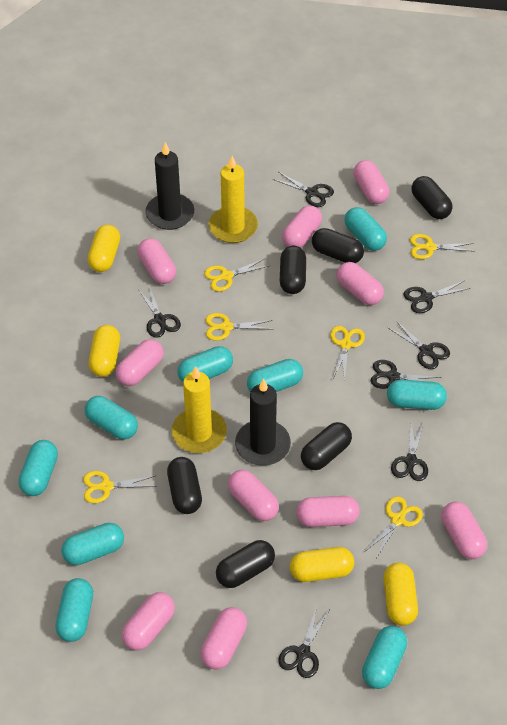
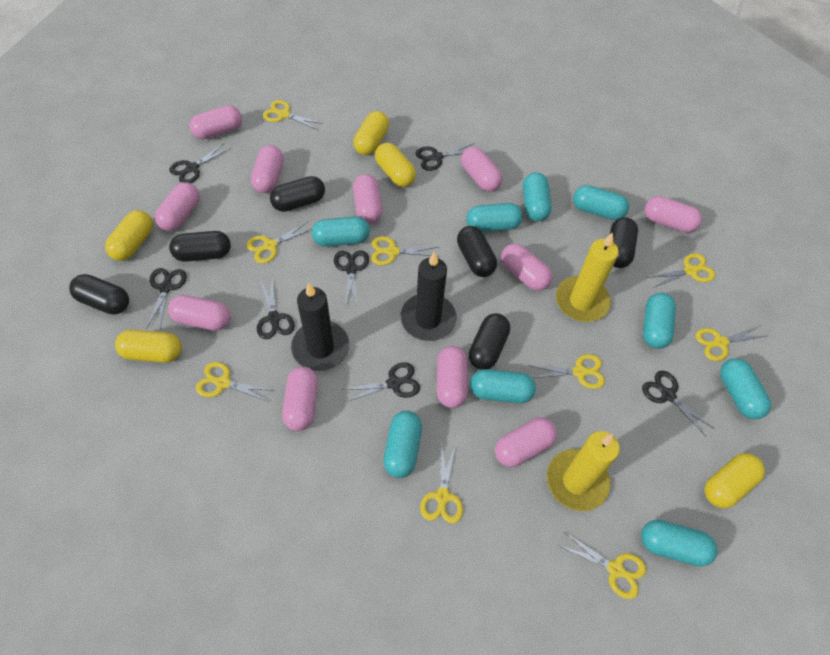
pink capsule: [116,339,164,386] [121,592,175,651] [137,238,176,284] [200,607,247,670] [228,470,279,521] [282,205,322,248] [296,496,360,527] [336,262,384,305] [353,160,389,204] [441,502,487,559] = 10 -> [155,182,200,231] [168,295,231,331] [190,105,242,140] [251,145,284,193] [282,367,318,431] [353,174,383,224] [437,346,468,408] [461,147,503,192] [495,418,557,467] [501,244,553,291] [645,196,702,233] = 11
yellow capsule: [87,225,120,272] [89,325,120,377] [290,547,354,582] [383,563,418,626] = 4 -> [105,210,153,261] [115,330,182,363] [353,111,389,155] [375,143,416,187] [705,453,765,508] = 5
yellow scissors: [83,471,157,503] [204,258,269,291] [205,313,273,341] [330,326,365,382] [364,496,423,558] [410,234,475,259] = 6 -> [196,362,276,402] [246,221,312,264] [263,100,323,130] [371,236,440,265] [420,442,463,524] [528,354,605,389] [559,533,646,599] [647,253,715,288] [696,326,766,361] = 9

